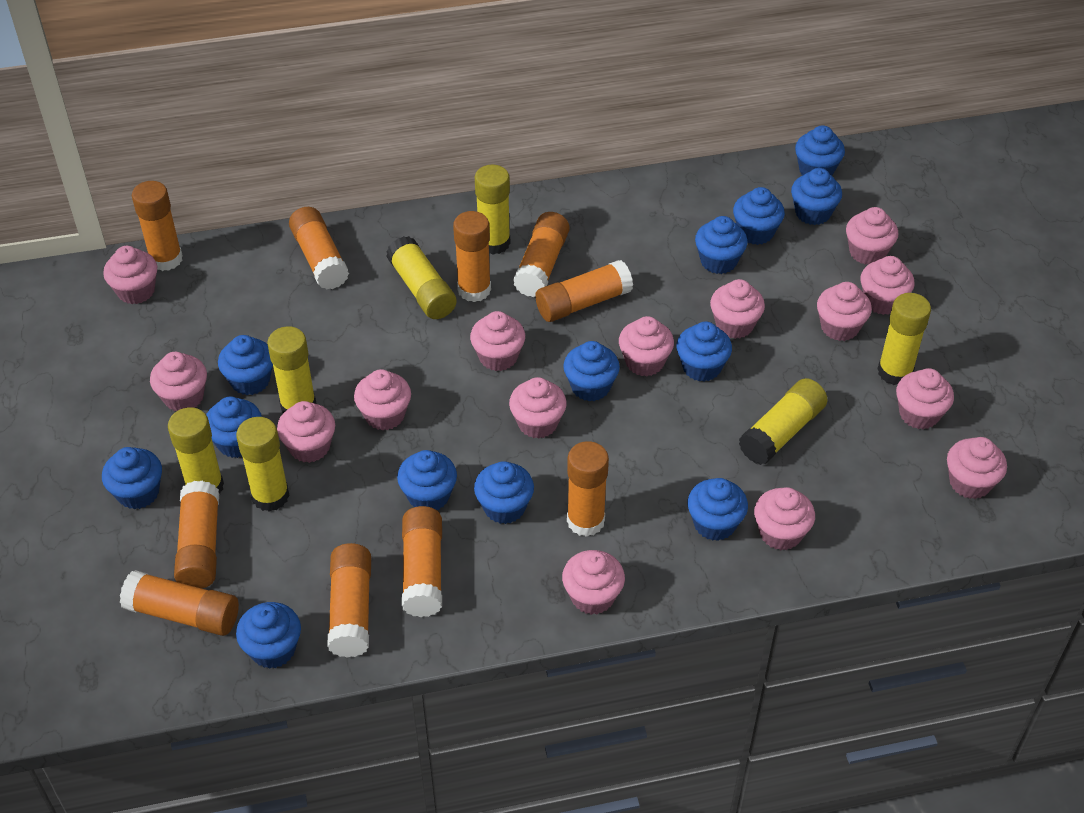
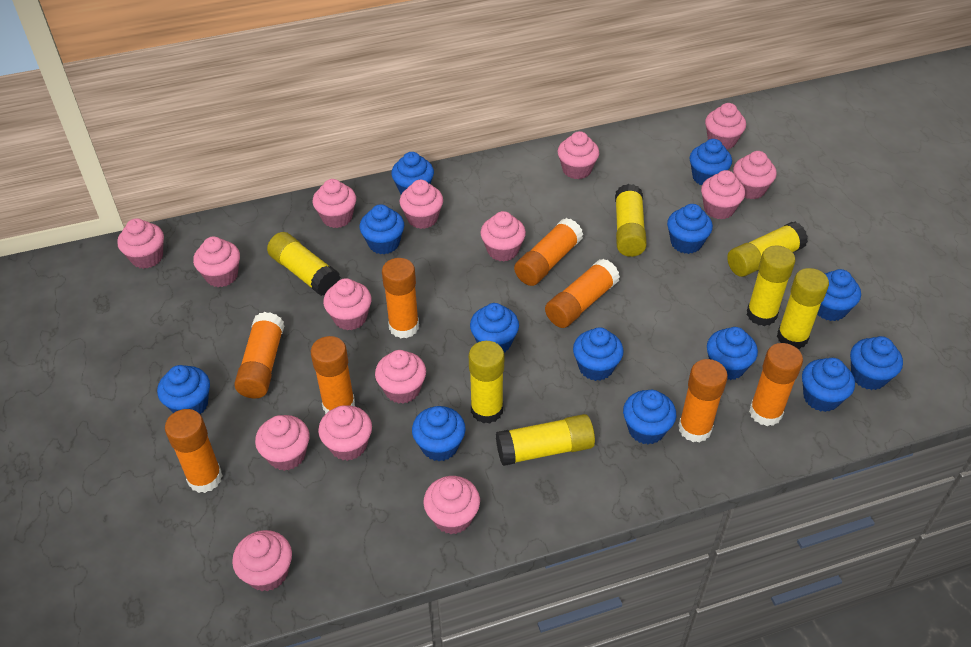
orange glue stick: [120,570,239,636] [132,181,183,271] [174,481,219,588] [289,207,349,290] [327,543,371,658] [402,506,442,617] [453,211,491,302] [513,212,570,297] [535,260,633,322] [567,441,609,537] = 10 -> [165,409,223,493] [234,312,285,399] [311,336,355,414] [382,258,419,338] [514,218,583,286] [545,259,620,328] [678,359,728,443] [749,343,803,426] = 8

